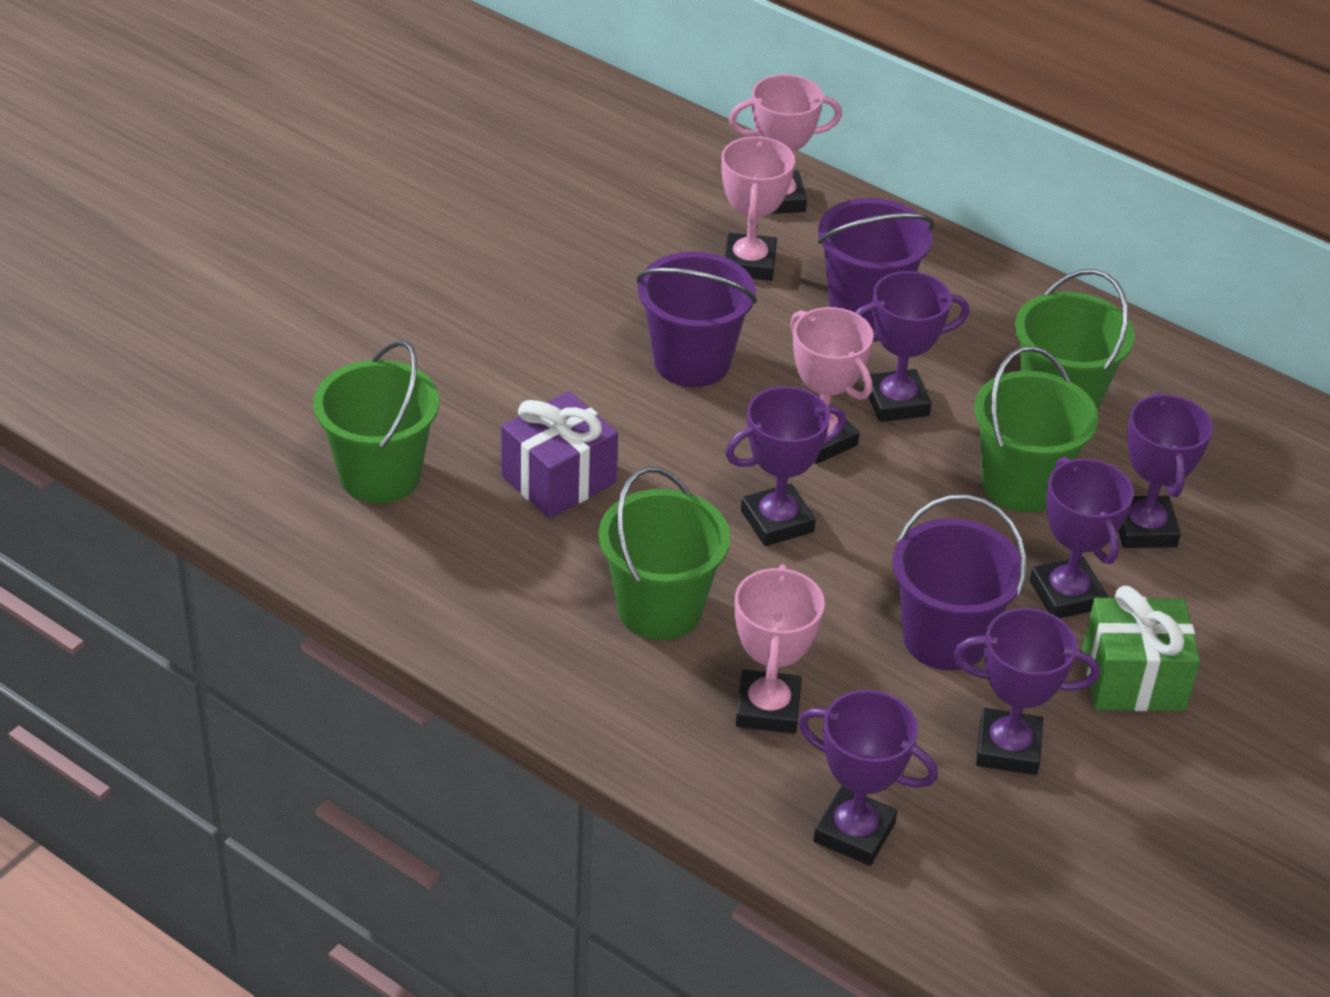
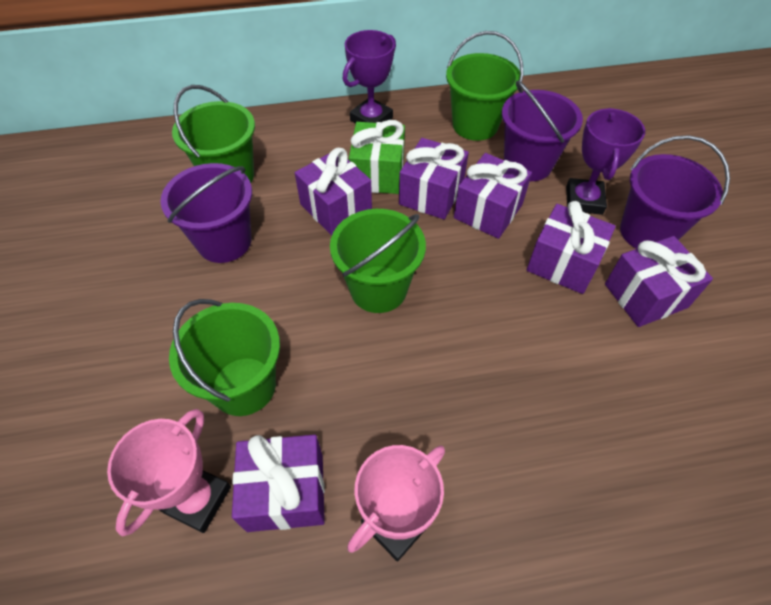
pink trophy: [721,136,795,281] [729,74,842,214] [735,564,825,734] [790,307,874,464] = 4 -> [107,409,231,536] [347,445,445,561] = 2
purple gift: [501,391,618,518] = 1 -> [232,435,325,532] [295,148,372,236] [399,138,469,220] [454,153,532,239] [527,201,616,294] [605,236,713,327] = 6
purple trophy: [725,386,846,546] [798,690,938,866] [855,271,969,422] [953,608,1100,775] [1030,457,1134,618] [1118,392,1213,548] = 6 -> [343,30,396,124] [566,108,645,215] = 2

